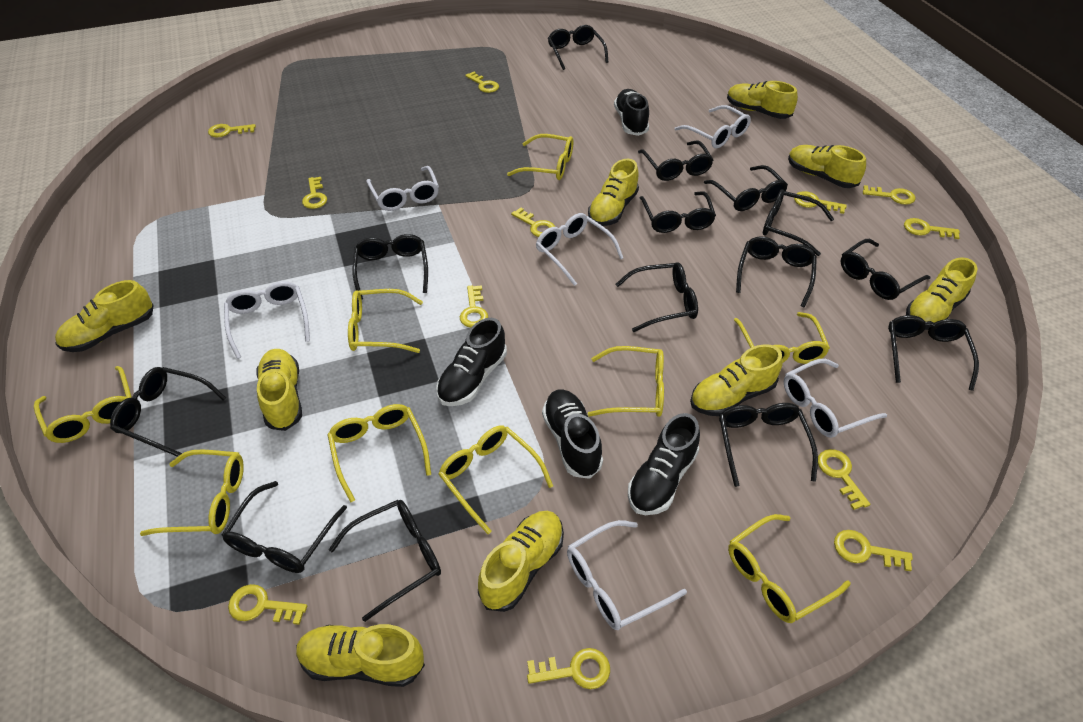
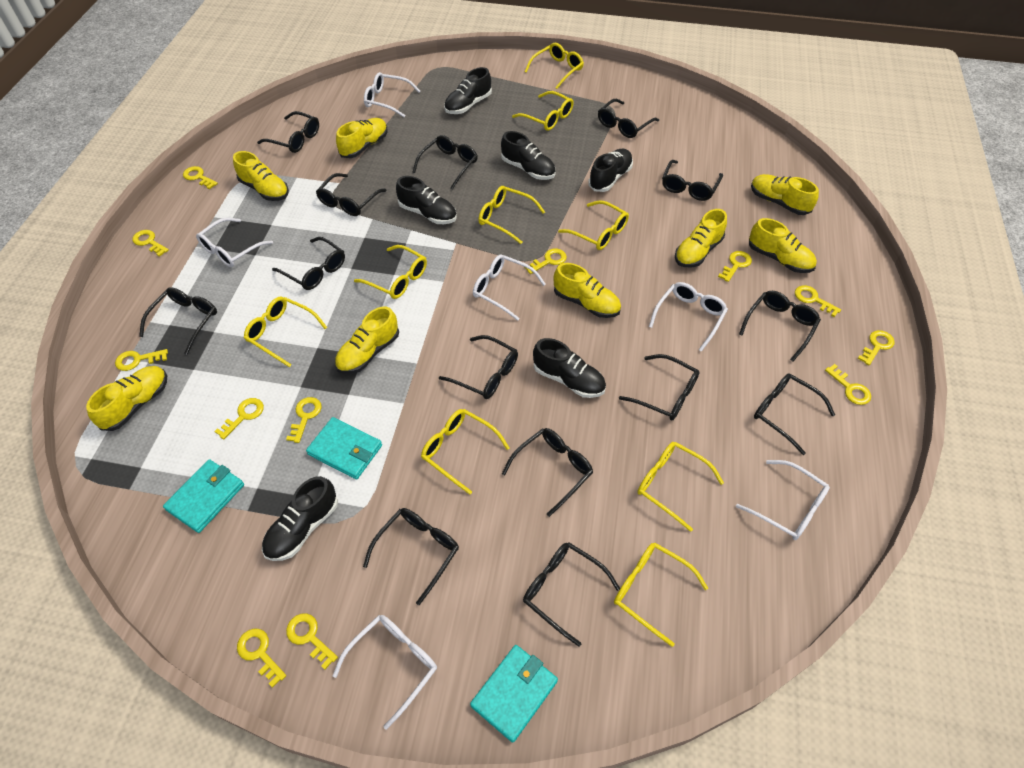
black shoe: [436,318,507,406] [542,389,603,479] [614,89,649,136] [628,413,700,515] = 4 -> [262,476,338,561] [396,176,457,224] [444,67,492,114] [501,131,556,180] [533,338,606,398] [588,149,633,192] = 6
turquoise wallet: none = 0 -> [163,459,244,533] [306,417,382,479] [470,645,558,743] = 3
yellow shoe: [55,280,154,352] [256,349,302,431] [296,624,425,687] [478,511,564,612] [588,159,639,226] [690,344,783,416] [727,81,798,119] [788,145,866,188] [906,257,978,330] = 9 -> [86,366,167,431] [233,151,289,201] [335,307,399,374] [336,118,387,158] [554,263,621,318] [675,209,727,267] [749,218,817,273] [751,174,819,215] = 8

